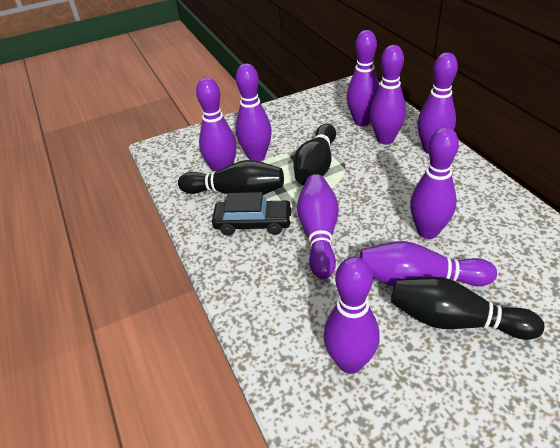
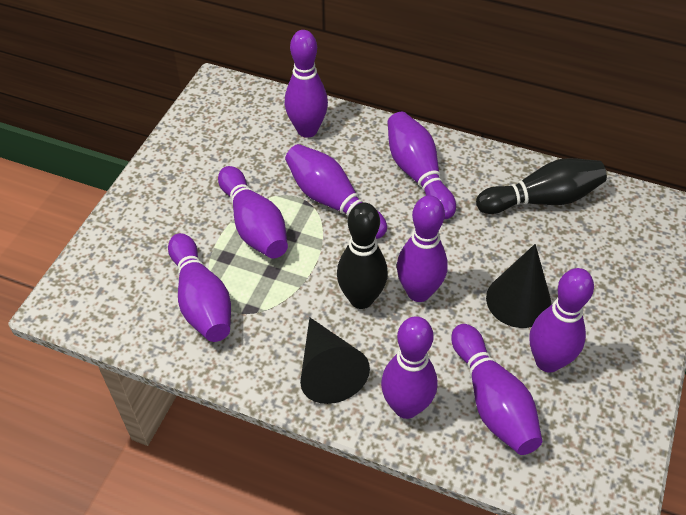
black bowling pin: [178,160,284,195] [293,123,336,185] [391,276,544,340] = 3 -> [337,202,388,309] [476,158,607,214] = 2
black car: [212,192,293,236] = 1 -> none = 0
black cone: none = 0 -> [300,317,370,404] [486,244,552,328] = 2

